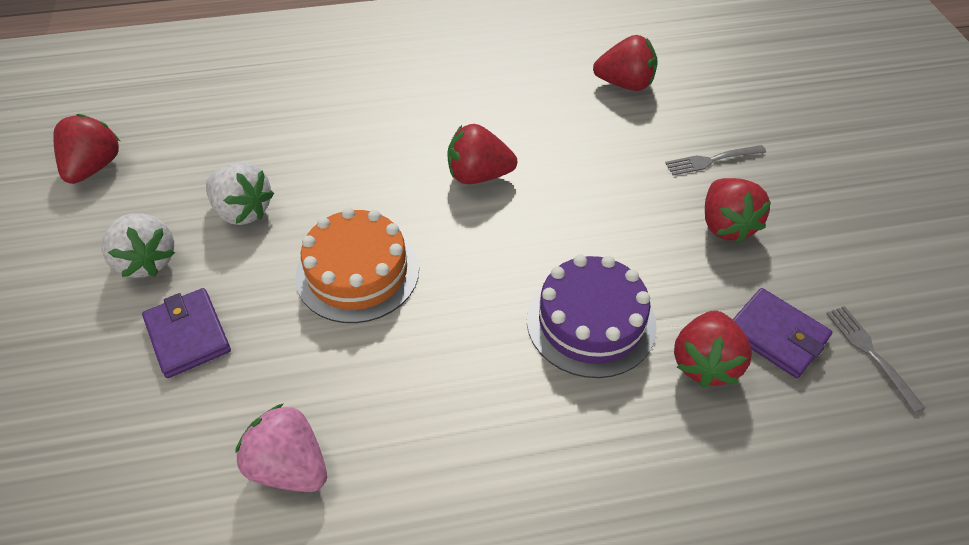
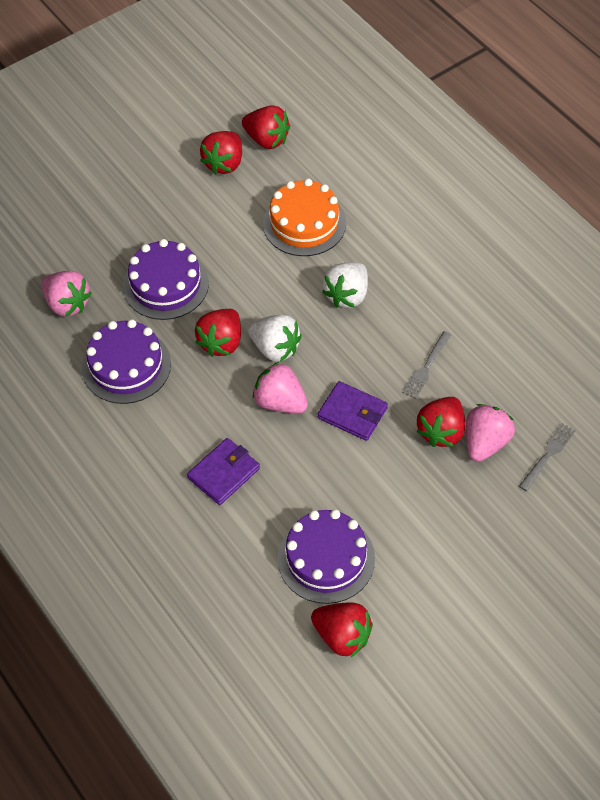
pink strawberry: [235,403,327,492] = 1 -> [41,271,92,317] [253,362,308,413] [466,404,515,462] = 3
purple cake: [527,255,657,378] = 1 -> [82,319,171,404] [123,239,209,320] [278,509,375,604] = 3

